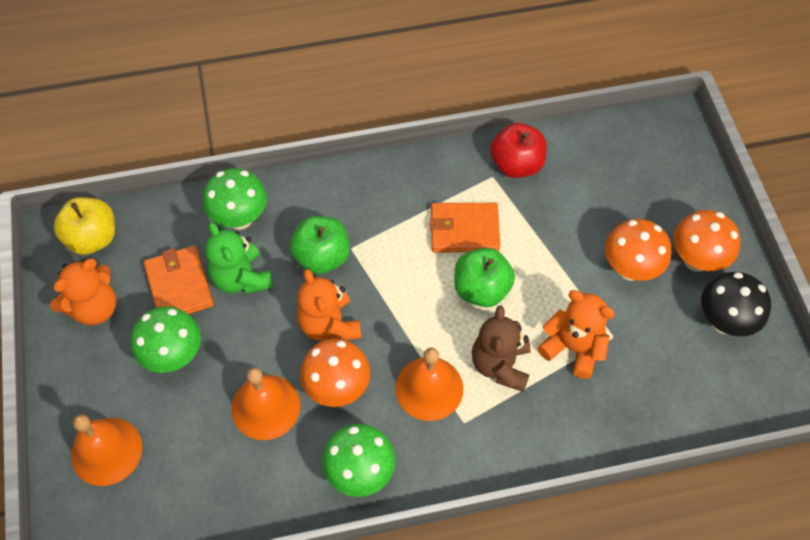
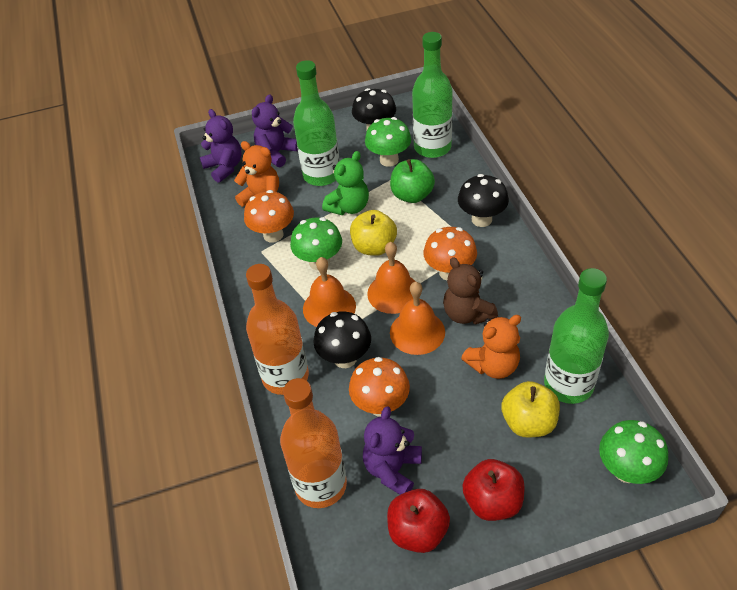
black mushroom: [701,272,771,337] = 1 -> [313,311,371,368] [352,88,396,129] [458,174,509,227] = 3
green apple: [290,216,350,274] [454,248,515,307] = 2 -> [390,159,435,203] = 1
green bottle: none = 0 -> [293,60,340,186] [412,32,453,158] [544,268,609,404] = 3
orange bottle: none = 0 -> [246,264,309,395] [280,378,347,508] = 2
orange teddy bear: [50,259,117,325] [297,269,361,341] [537,290,615,379] = 3 -> [234,141,279,207] [461,315,521,379] = 2
orange wallet: [144,245,214,314] [430,203,500,252] = 2 -> none = 0
purple teddy bear: none = 0 -> [200,109,242,183] [252,94,298,167] [363,406,422,495] = 3
red apple: [490,123,547,178] = 1 -> [387,489,450,553] [462,459,525,521] = 2
yellow apple: [54,197,115,255] = 1 -> [350,210,397,256] [501,381,560,438] = 2

